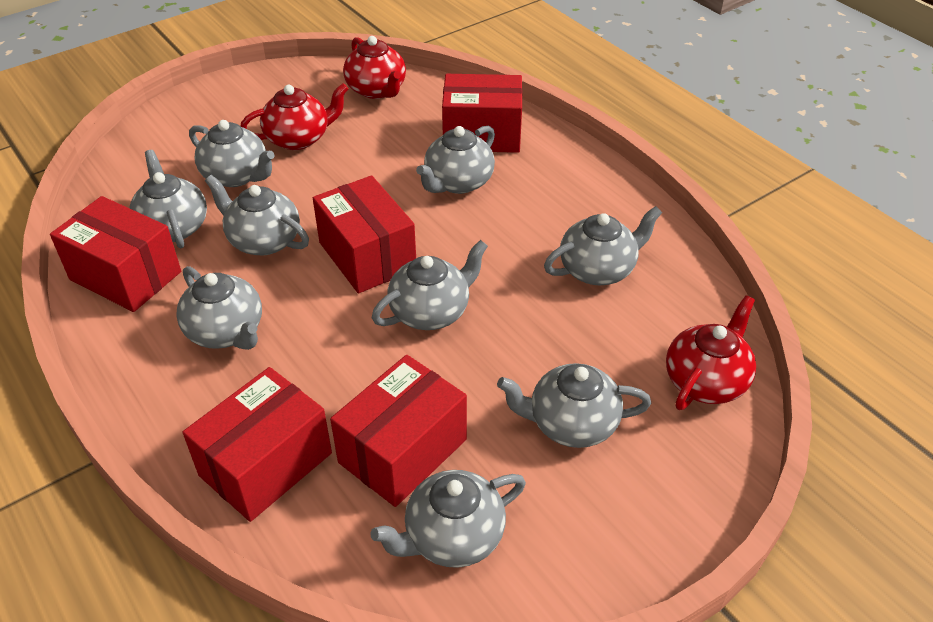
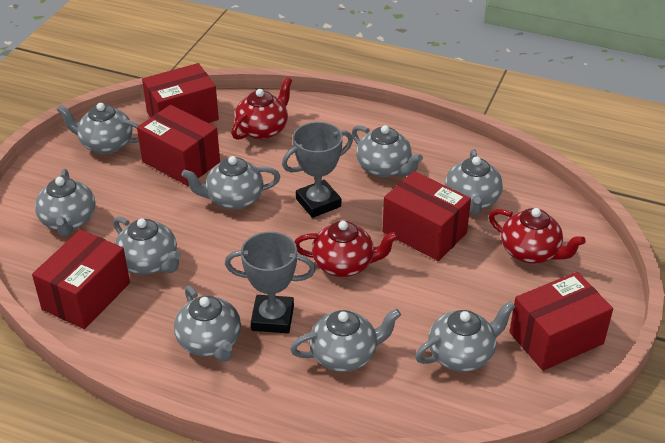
grey trophy: none = 0 -> [225,232,316,333] [282,122,353,218] = 2

